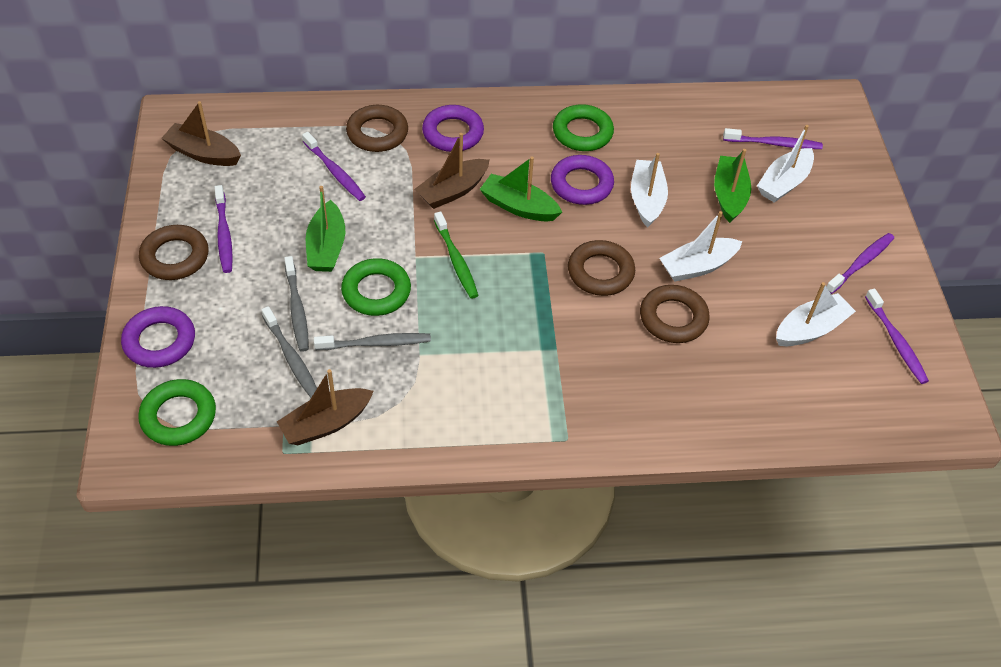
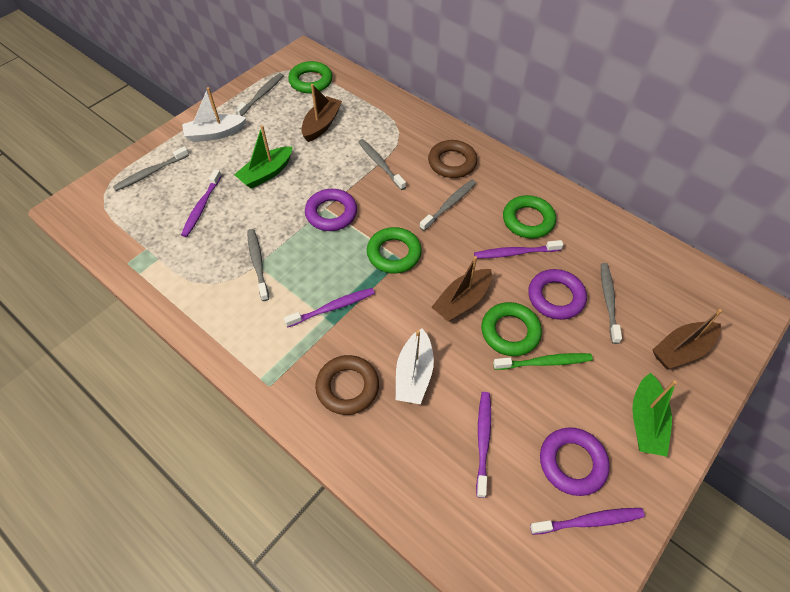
brown ring: [139,225,208,280] [346,105,408,152] [568,240,635,296] [640,285,710,343] = 4 -> [315,355,379,415] [428,140,477,178] = 2
green boat: [306,186,345,272] [480,156,562,221] [714,149,751,223] = 3 -> [234,125,292,189] [632,373,677,457] = 2
green ring: [138,379,216,446] [341,258,411,316] [553,104,614,151] = 3 -> [288,61,332,93] [367,227,422,274] [481,302,542,356] [503,195,556,239] = 4
grey toothbrush: [261,306,317,398] [284,256,309,352] [314,333,431,350] = 3 -> [113,146,189,191] [235,73,284,116] [247,229,269,301] [358,139,406,190] [420,180,476,231] [601,263,622,344] = 6
white boat: [631,153,668,228] [659,211,743,282] [757,125,814,203] [776,282,856,346] = 4 -> [182,87,246,142] [396,328,434,404] = 2

